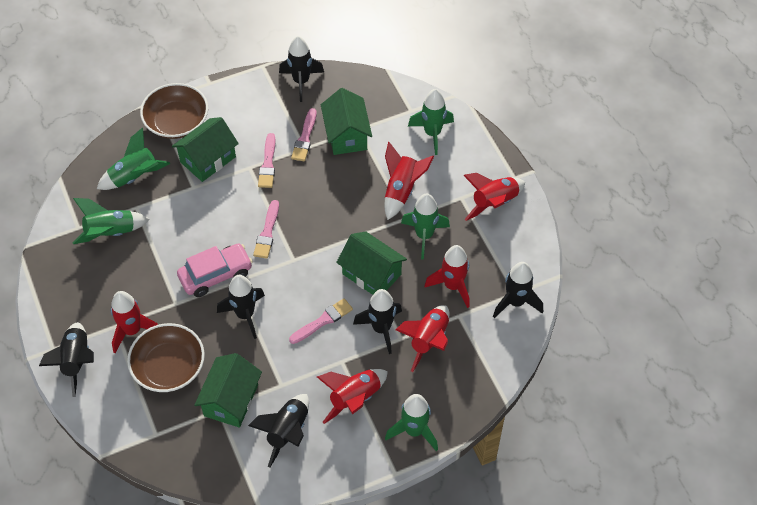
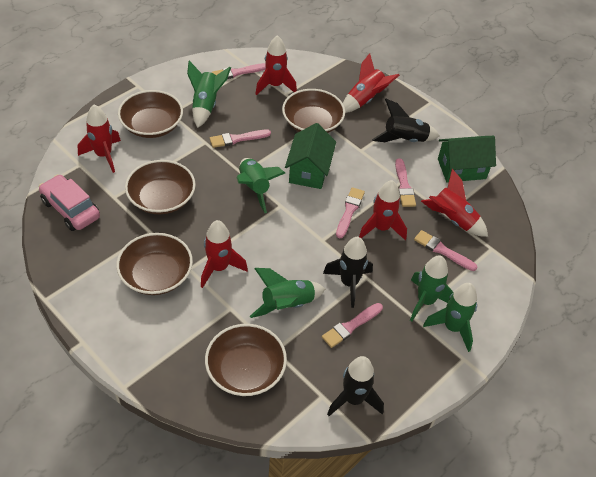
black rocket: [39,322,94,397] [217,275,265,339] [248,394,309,468] [279,36,324,102] [353,289,402,354] [493,262,543,318] = 6 -> [323,237,373,308] [327,356,384,416] [372,99,439,142] = 3
brown bowl: [127,323,205,392] [140,83,208,139] = 2 -> [116,233,193,295] [118,90,183,138] [125,160,196,214] [205,324,287,396] [282,89,345,133] = 5
green house: [172,117,239,182] [194,353,262,428] [321,88,372,155] [336,231,407,295] = 4 -> [285,123,336,189] [438,136,496,182] = 2
pink brush: [253,200,279,258] [258,133,275,188] [289,298,353,344] [291,108,317,161] = 4 -> [210,130,271,148] [212,63,266,79] [322,303,383,348] [336,187,365,238] [395,158,416,207] [414,230,477,271] = 6

